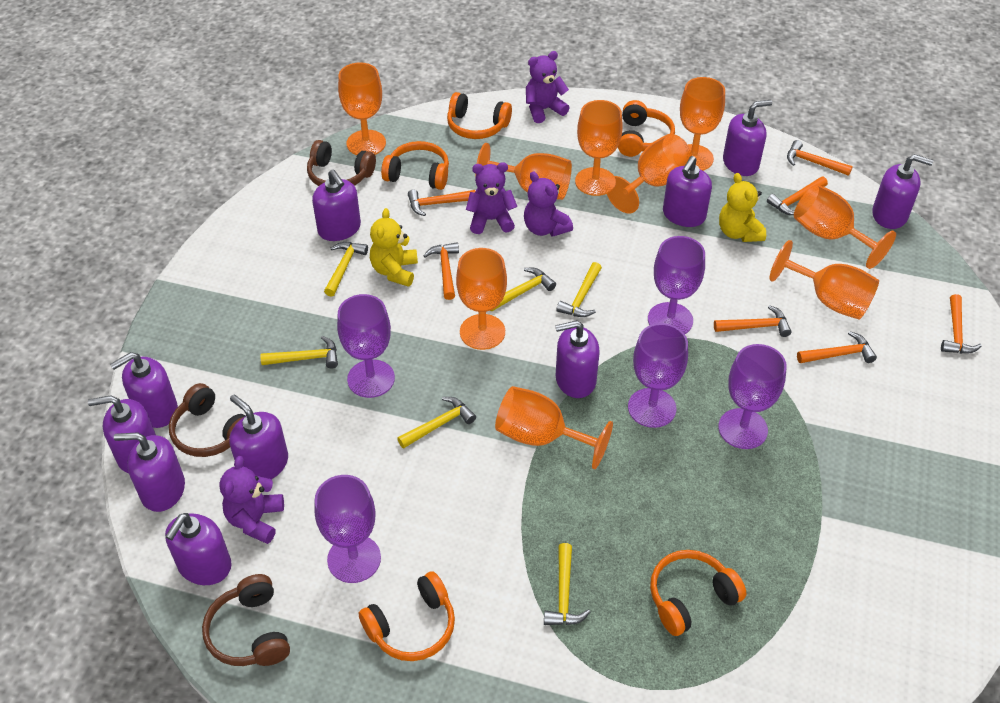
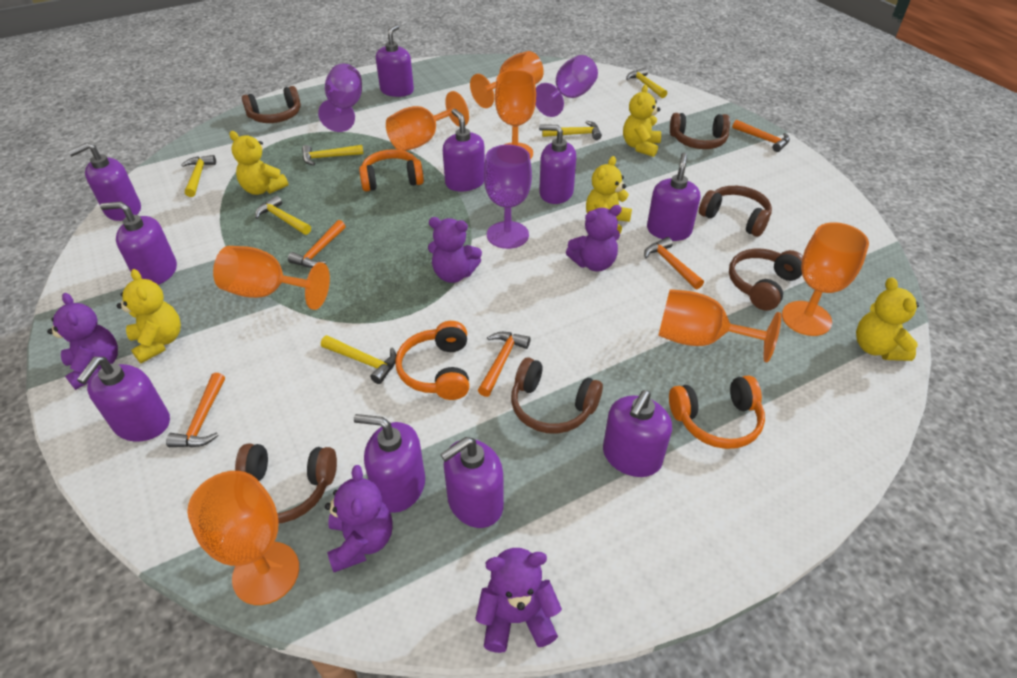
brown headphones: [169,383,246,457] [202,574,290,666] [307,140,376,186] = 3 -> [235,444,337,523] [242,86,301,123] [511,357,603,434] [670,113,730,149] [699,186,772,237] [729,249,803,311] = 6
orange goblet: [338,62,386,155] [456,248,507,350] [477,143,572,200] [495,386,613,469] [575,100,623,196] [605,134,692,214] [680,77,725,171] [770,240,879,320] [794,184,896,269] = 9 -> [187,471,299,605] [213,246,330,310] [386,91,469,151] [470,51,544,108] [495,70,536,159] [658,289,781,362] [782,222,869,336] = 7
orange hammer: [408,189,475,216] [423,243,459,300] [714,305,792,337] [767,177,828,215] [787,140,853,176] [797,331,877,363] [941,294,982,354] = 7 -> [166,373,225,447] [288,220,345,268] [478,332,530,397] [644,237,704,289] [732,120,790,152] = 5
orange headphones: [359,571,455,661] [381,141,449,190] [447,92,512,139] [618,100,675,157] [650,550,746,636] = 5 -> [359,149,424,191] [395,321,469,400] [669,375,765,449] = 3
purple goblet: [314,475,381,583] [337,294,395,398] [628,323,688,428] [648,236,705,334] [718,344,787,449] = 5 -> [318,64,362,132] [484,145,532,249] [536,55,598,117] = 3
purple teddy bear: [219,456,284,544] [466,162,517,234] [524,171,573,237] [526,51,570,123] = 4 -> [47,293,118,390] [325,465,393,572] [428,217,482,283] [476,548,562,653] [566,205,622,272] = 5
yellow teddy bear: [370,208,418,287] [719,173,766,242] = 2 -> [117,269,181,363] [229,131,288,195] [586,156,632,233] [623,85,661,157] [856,277,919,361] = 5

